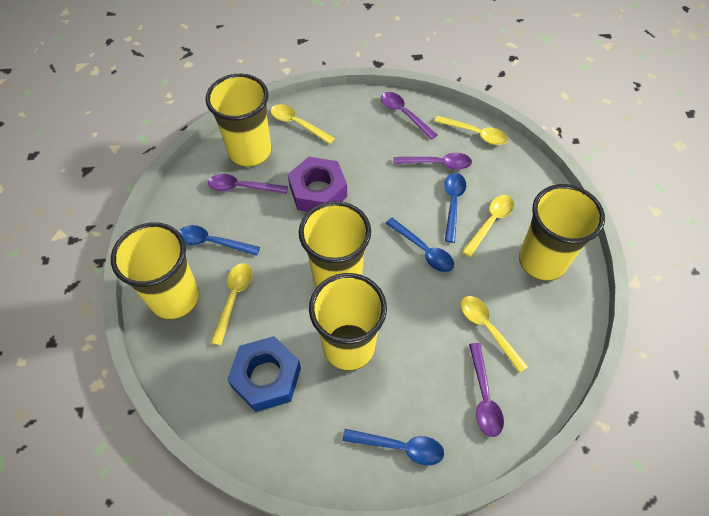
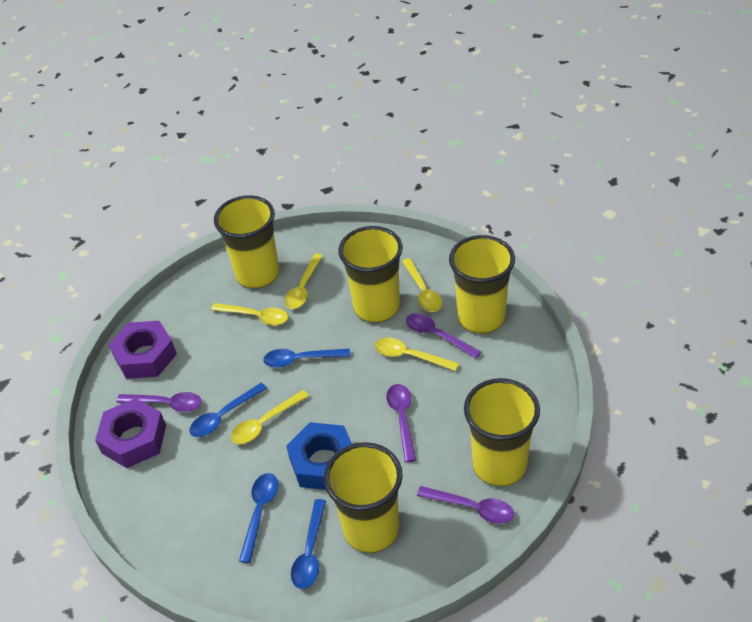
purple nut: [288,157,347,212] = 1 -> [95,398,166,468] [109,321,177,379] = 2

